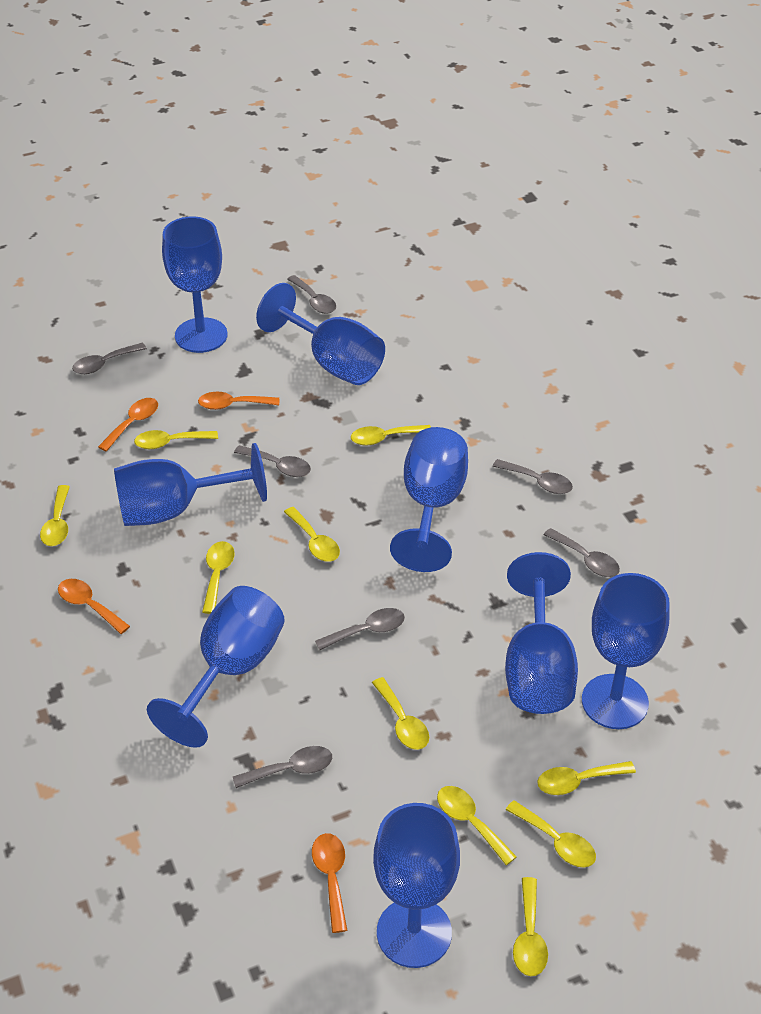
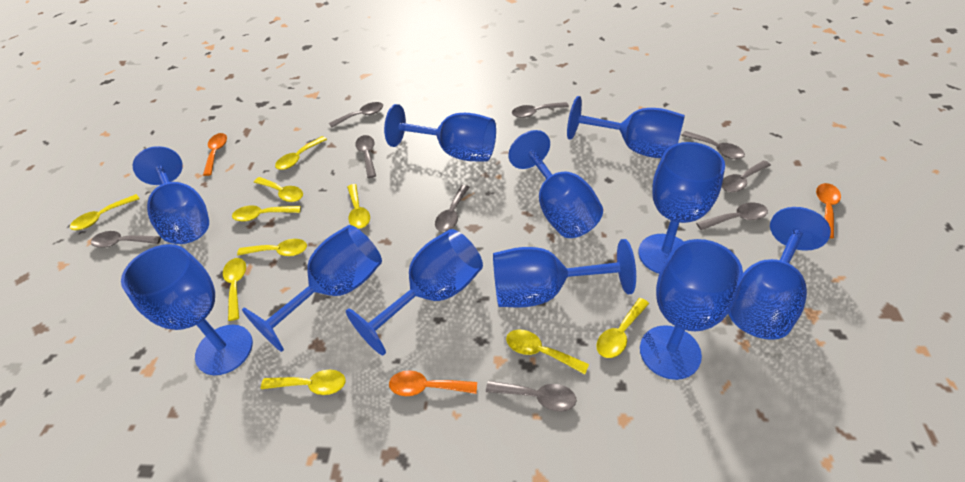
blue goblet: [114,443,267,526] [147,586,285,748] [162,217,228,353] [256,283,385,385] [373,803,460,968] [390,427,468,572] [505,552,578,714] [582,573,669,729] = 8 -> [121,244,253,375] [133,146,209,244] [242,225,382,352] [346,229,483,356] [384,104,496,162] [493,239,636,307] [508,130,603,238] [567,96,685,158] [638,142,725,274] [640,239,743,380] [729,207,831,340] = 11
grey spoon: [72,343,147,374] [233,746,332,788] [234,445,311,477] [287,275,336,314] [315,608,405,650] [493,459,573,494] [544,528,620,577] = 7 -> [91,231,161,248] [329,102,383,128] [355,135,376,178] [435,185,470,232] [486,381,576,412] [512,102,569,118] [681,131,745,159] [696,203,768,230] [722,160,771,192] = 9
orange spoon: [58,579,130,634] [98,398,158,452] [198,392,279,410] [312,833,348,933] = 4 -> [203,133,227,176] [389,370,477,396] [816,183,841,239] = 3

